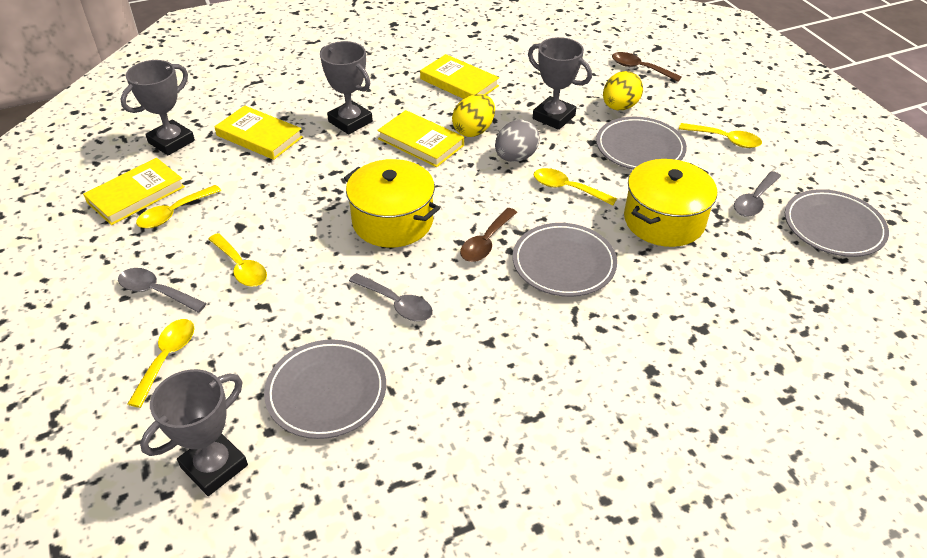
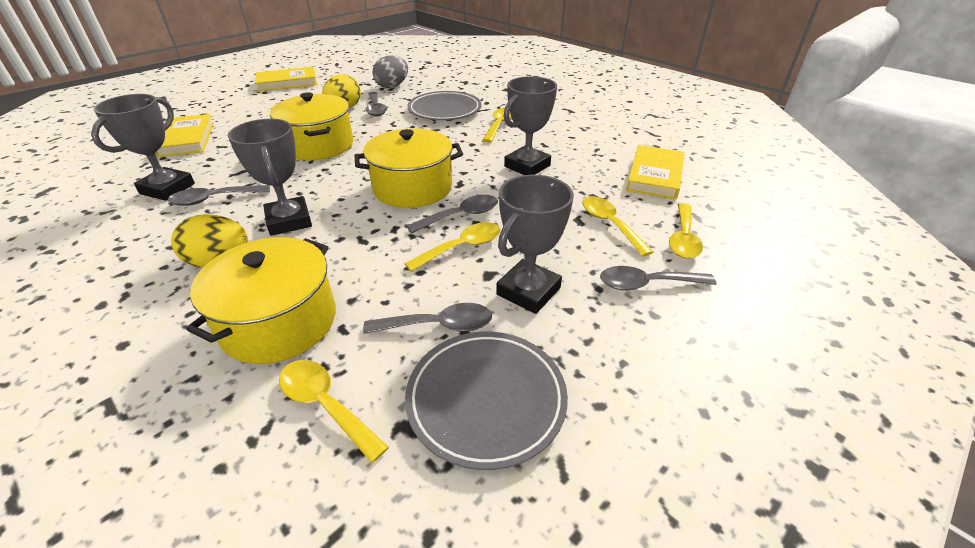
brown spoon: [460,208,517,262] [612,52,682,82] = 2 -> none = 0
grey plate: [264,340,386,439] [513,223,617,297] [596,117,687,170] [785,189,889,257] = 4 -> [405,332,568,470] [408,91,481,120] = 2
grey spoon: [118,268,207,313] [349,273,433,321] [734,171,781,217] = 3 -> [168,185,270,206] [363,303,492,334] [366,92,387,116] [407,195,498,233] [600,266,717,290] = 5
yellow book: [83,158,185,225] [214,105,303,160] [377,110,464,167] [420,54,499,99] = 4 -> [155,114,214,157] [255,67,317,92] [626,145,684,200] = 3
yellow pot: [344,159,440,248] [624,159,717,247] = 2 -> [186,237,336,364] [270,92,353,160] [354,128,463,208] = 3

